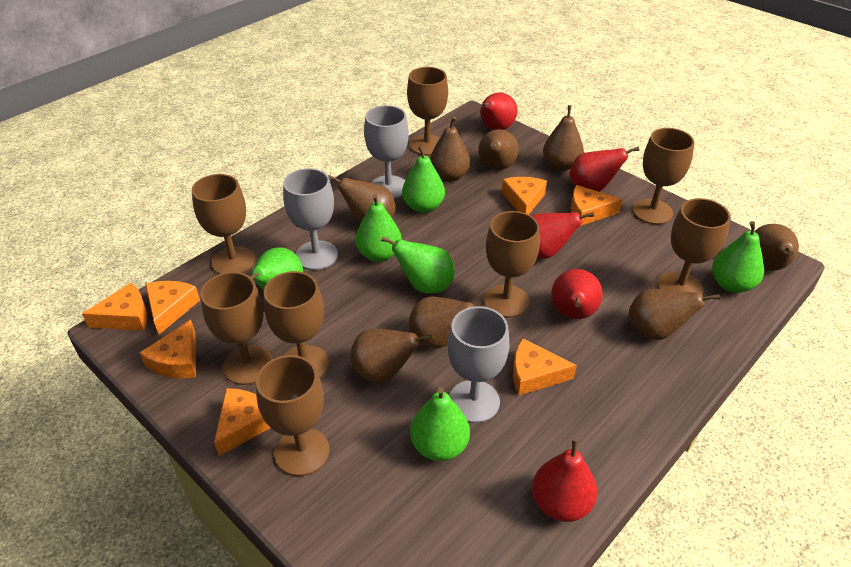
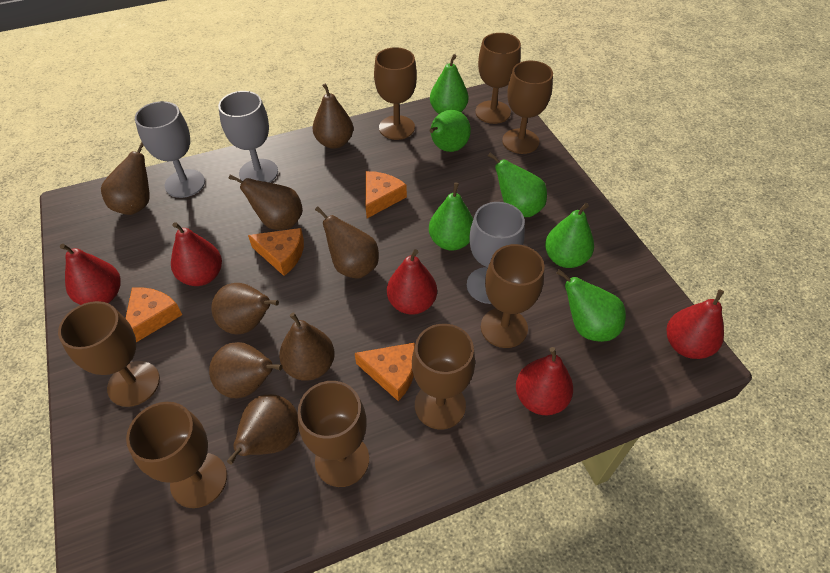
orange cheese: [82,282,147,331] [140,320,196,379] [145,281,200,335] [214,388,270,456] [502,177,547,214] [513,339,577,396] [571,185,622,226] = 7 -> [125,287,182,342] [248,228,304,276] [355,343,415,401] [366,171,407,218] = 4

